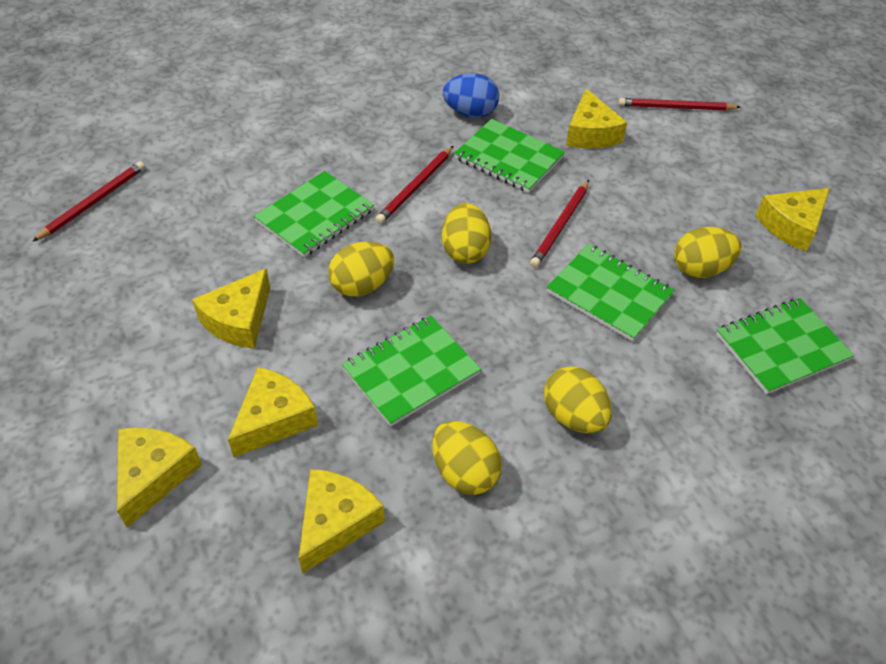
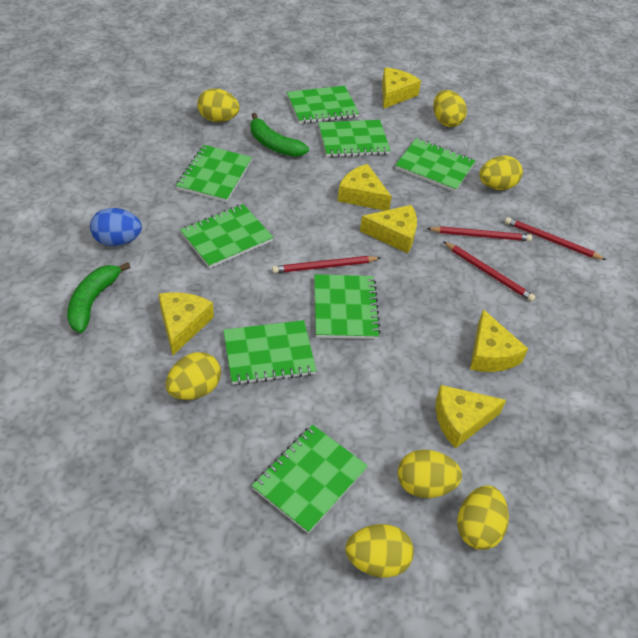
green banana: none = 0 -> [67,262,131,333] [251,113,309,157] = 2
green notebook: [254,171,374,257] [342,316,481,427] [454,119,565,193] [546,244,674,341] [716,298,855,395] = 5 -> [176,145,252,202] [180,204,273,268] [223,320,317,385] [252,425,368,534] [287,86,359,124] [314,274,381,339] [318,120,391,157] [395,138,475,192] = 8
yellow egg: [328,242,394,297] [432,421,502,495] [442,203,491,264] [544,366,612,433] [674,227,741,278] = 5 -> [166,352,221,400] [197,88,240,122] [346,524,414,578] [398,450,462,498] [433,90,467,127] [457,486,509,550] [479,156,523,190] = 7

